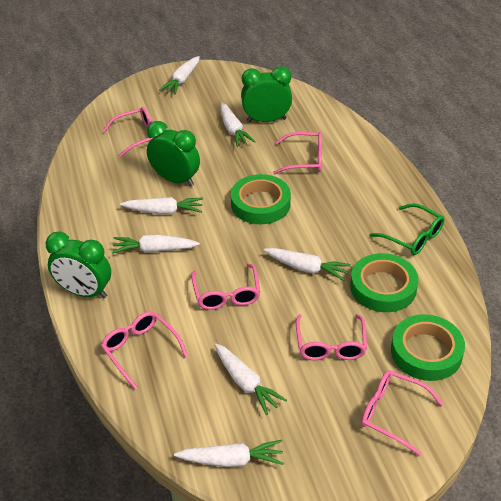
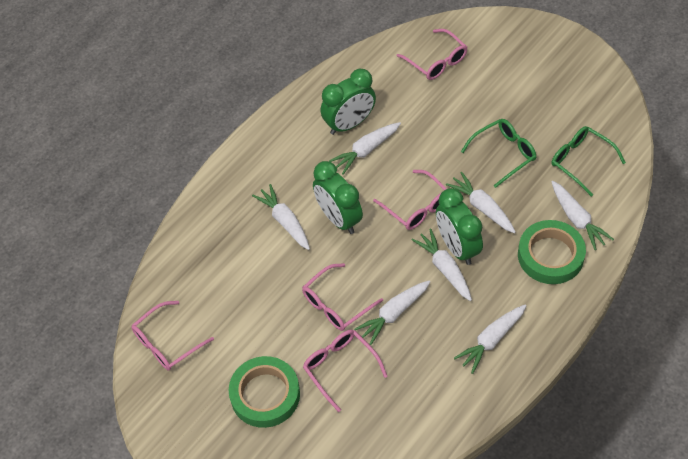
green glasses: [369,203,444,255] = 1 -> [461,119,536,188] [551,126,626,197] = 2
green tape: [231,174,291,224] [350,253,419,312] [391,314,465,381] = 3 -> [229,356,300,428] [518,220,586,284] = 2
pink glasses: [101,311,188,390] [102,107,154,158] [191,263,260,310] [273,132,322,174] [296,314,367,360] [361,370,444,456] = 6 -> [131,301,214,371] [302,263,383,331] [303,330,388,412] [373,170,447,230] [397,29,467,80] = 5

